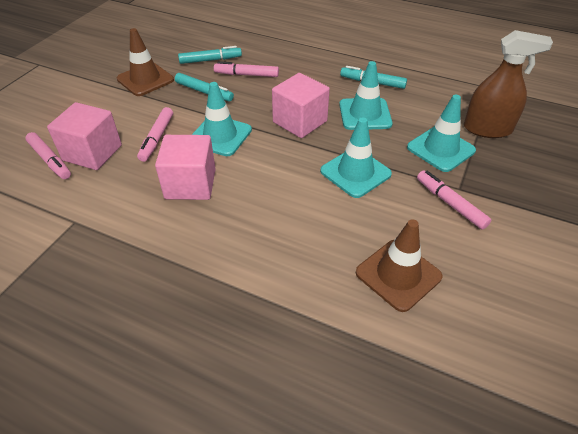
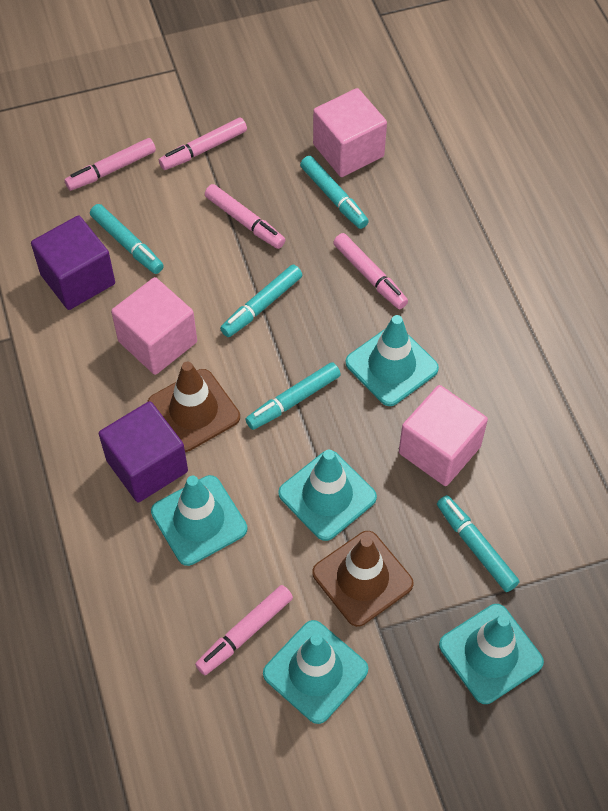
brown spray bottle: [464,30,553,138] = 1 -> none = 0
pink marker: [25,132,71,179] [137,107,173,162] [214,61,279,77] [417,170,491,230] = 4 -> [64,138,156,191] [159,118,247,170] [195,585,293,675] [205,184,285,249] [333,233,408,309] = 5
purple cube: none = 0 -> [31,215,115,310] [99,401,188,502] = 2
turquoise marker: [175,73,234,101] [178,46,242,64] [340,66,407,89] = 3 -> [90,204,164,274] [220,265,302,337] [246,362,341,430] [300,156,369,229] [437,495,520,592] = 5
turquoise traffic cone: [192,82,252,156] [320,117,392,198] [339,61,393,130] [407,95,476,172] = 4 -> [151,475,247,566] [263,620,368,724] [278,450,377,541] [346,315,439,406] [439,604,544,704] = 5

